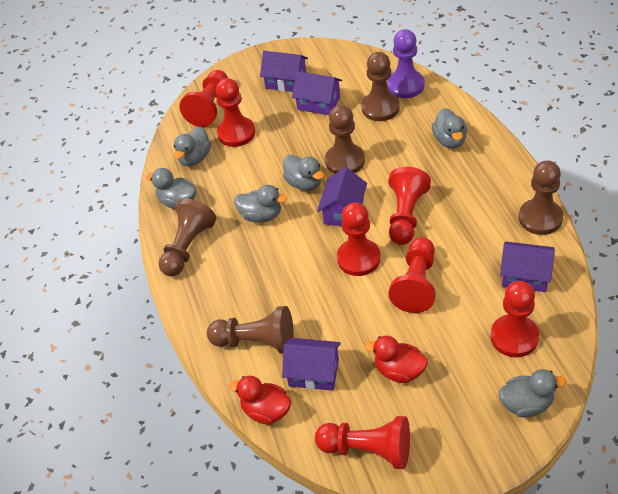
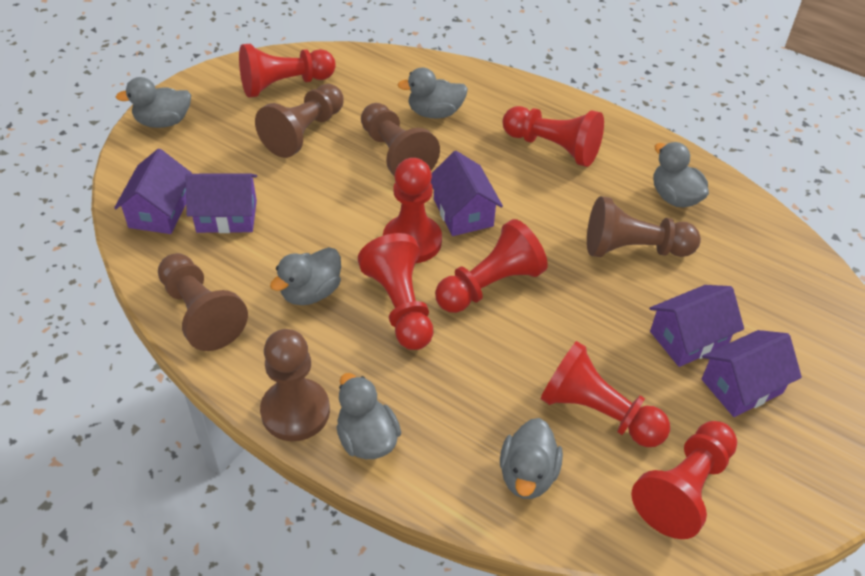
purple pawn: [387,29,425,98] = 1 -> none = 0
red duck: [229,376,292,425] [365,336,428,383] = 2 -> none = 0

